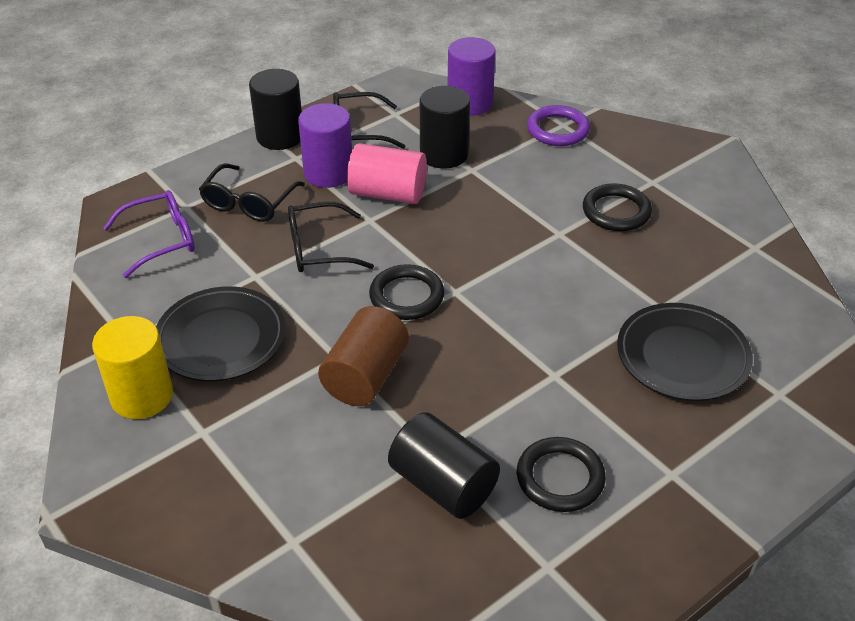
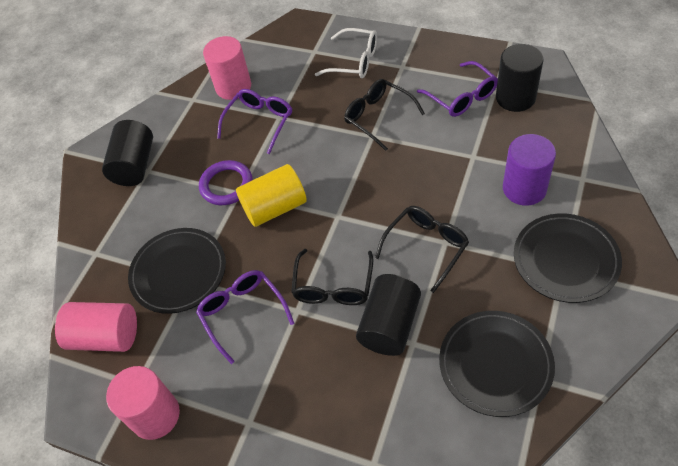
black plate: [156,286,286,381] [617,303,753,401] = 2 -> [128,228,226,314] [439,311,555,417] [514,213,622,303] = 3
black ring: [369,264,444,320] [517,437,606,512] [583,183,652,231] = 3 -> none = 0
brown cylinder: [318,306,409,406] = 1 -> none = 0
pink cylinder: [347,143,427,204] = 1 -> [55,302,137,352] [106,366,180,440] [203,36,251,100] = 3
purple cylinder: [298,103,352,188] [447,37,496,116] = 2 -> [503,134,556,206] = 1
purple glasses: [103,190,195,278] = 1 -> [196,270,294,364] [217,89,292,154] [417,61,498,117] = 3
white glasses: none = 0 -> [315,28,377,78] = 1

